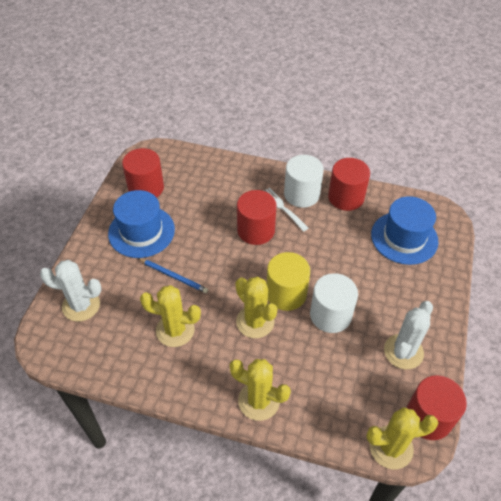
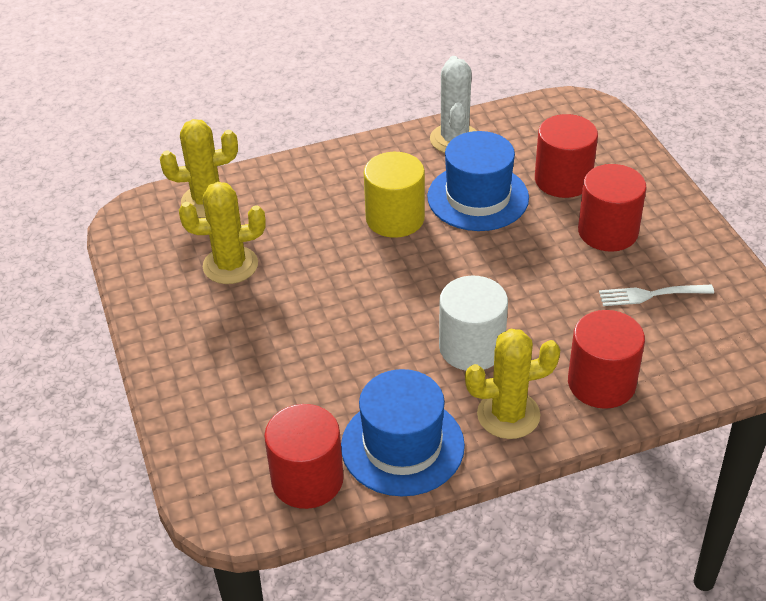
blue pencil: [138,258,208,293] = 1 -> none = 0
white cactus: [40,260,102,322] [384,301,433,369] = 2 -> [430,56,476,153] = 1
white cylinder: [284,155,324,208] [310,273,358,333] = 2 -> [439,276,508,371] = 1
yellow cactus: [140,285,201,347] [230,359,291,421] [235,277,278,338] [366,407,438,469] = 4 -> [160,119,238,218] [179,182,266,284] [465,329,560,439] = 3

